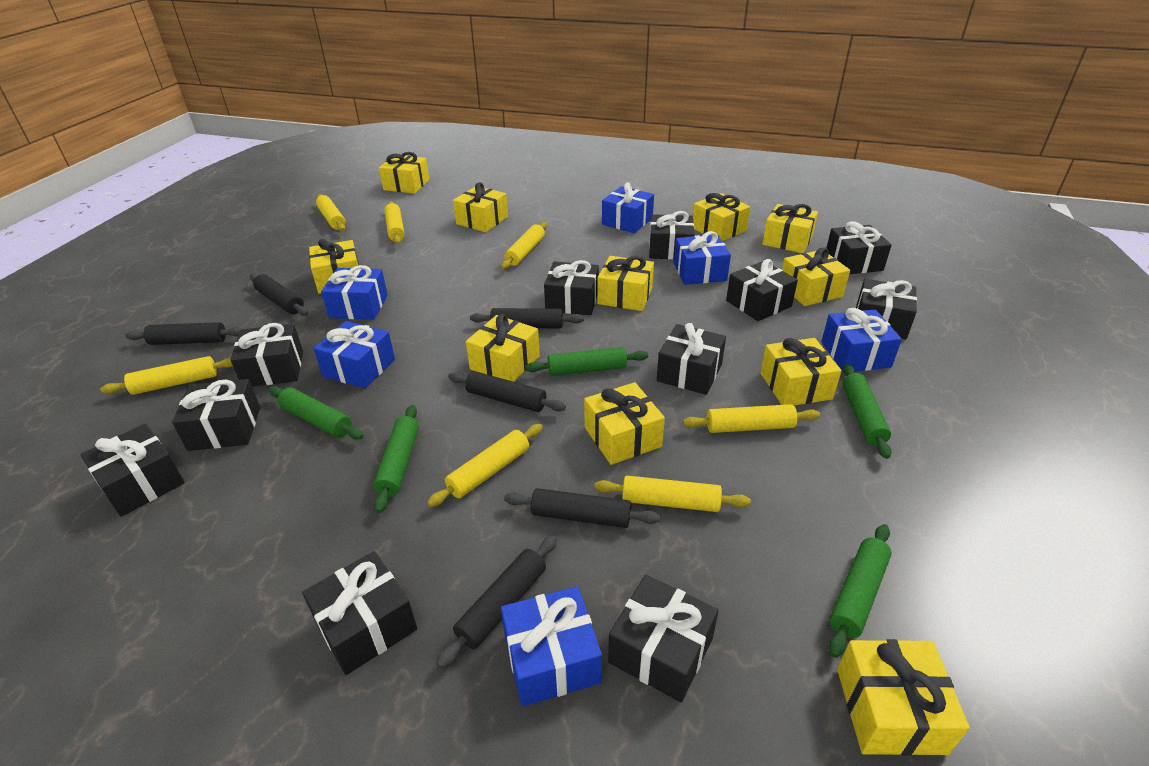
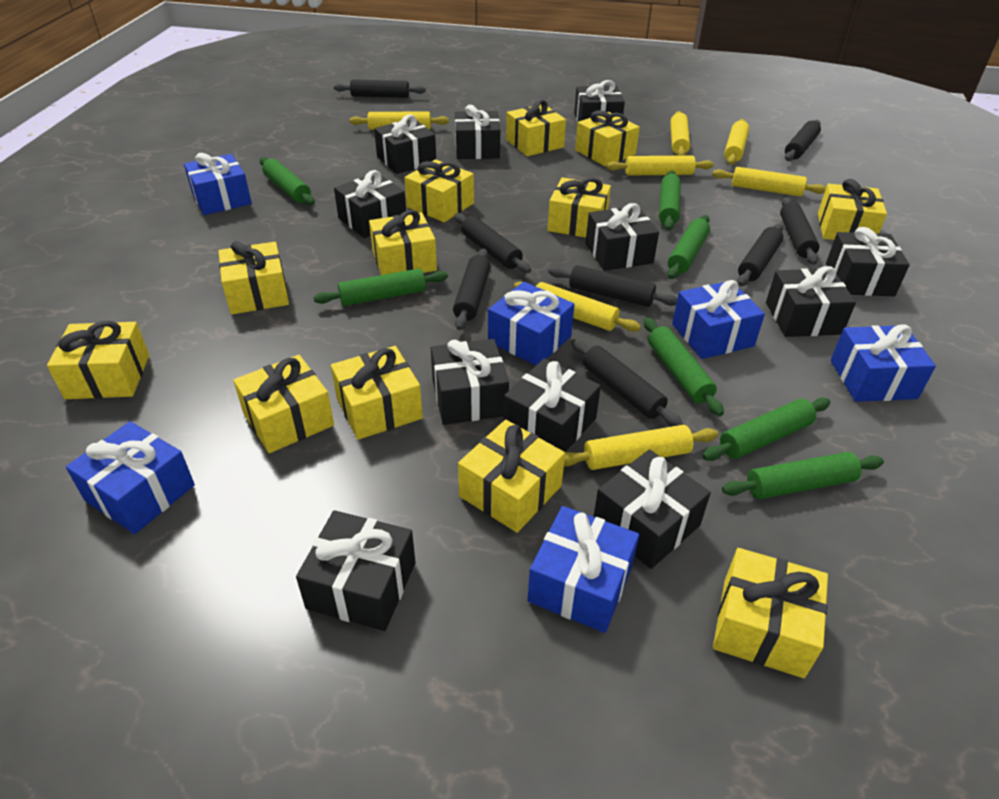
black rolling pin: [125,322,242,345] [250,273,309,316] [436,535,557,669] [448,371,566,412] [470,308,584,329] [504,488,660,528] = 6 -> [334,79,426,98] [453,249,491,330] [455,213,531,273] [548,265,677,307] [571,339,683,427] [737,224,783,286] [780,197,820,265] [785,120,821,161] = 8
green rolling pin: [269,386,364,440] [373,405,419,513] [525,347,648,376] [829,524,892,658] [842,364,892,459] = 5 -> [259,157,315,205] [313,268,448,306] [644,318,724,416] [659,171,681,230] [667,215,710,279] [702,398,830,461] [722,452,884,499] = 7
yellow gift: [309,239,359,294] [379,152,429,194] [453,182,508,232] [466,314,540,382] [584,382,665,465] [597,256,654,311] [693,193,750,241] [760,338,842,406] [762,204,818,253] [782,247,850,306] [837,639,970,756] = 11 -> [47,321,149,399] [219,241,289,314] [233,355,334,453] [331,346,423,440] [369,210,437,275] [404,159,474,222] [458,420,565,533] [506,100,566,156] [548,177,611,238] [575,110,640,166] [713,548,828,678] [818,179,887,240] = 12

